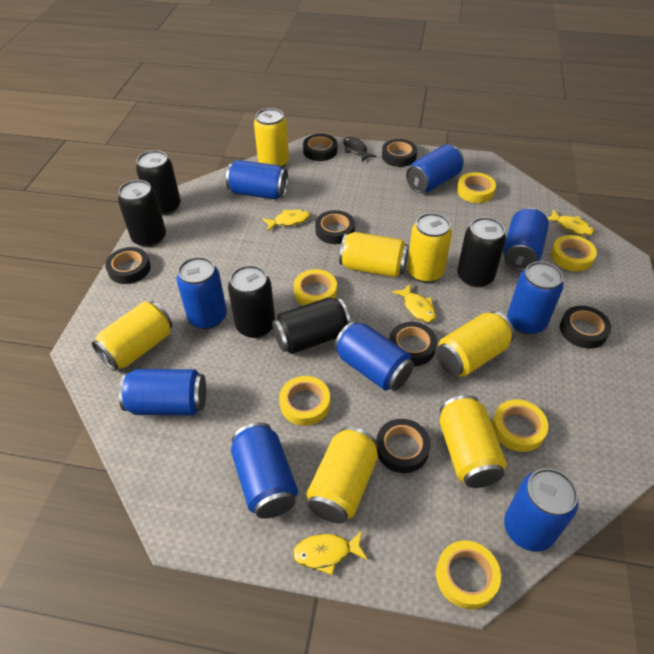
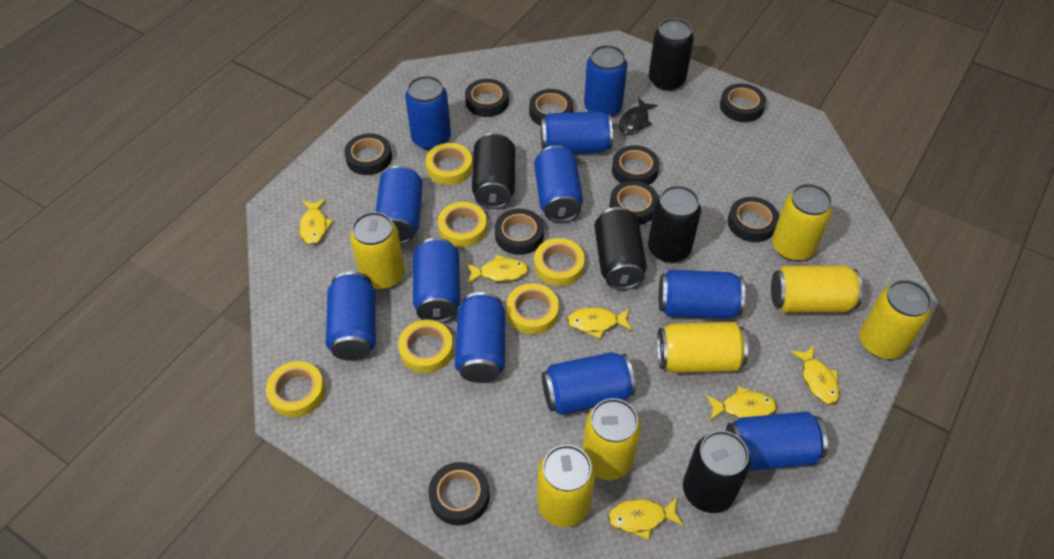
black tape: [105,247,151,284] [303,134,337,161] [315,210,355,244] [376,419,431,473] [382,139,417,167] [389,322,437,366] [560,306,611,348] = 7 -> [344,133,392,175] [428,462,490,525] [465,79,509,117] [495,209,544,255] [529,89,573,126] [610,181,658,225] [612,145,659,185] [720,84,766,122] [728,197,779,242] = 9
blue can: [119,369,206,415] [177,257,227,329] [226,160,288,199] [231,422,298,519] [334,321,414,391] [406,144,464,193] [503,208,549,271] [504,468,579,552] [507,261,564,335] = 9 -> [326,271,376,360] [376,165,423,244] [405,76,451,150] [413,237,461,323] [455,292,505,383] [534,145,583,222] [541,111,613,154] [542,352,636,415] [584,45,628,117] [659,270,745,319] [726,411,828,471] = 11
yellow fish: [262,209,310,231] [292,531,368,575] [392,284,436,323] [547,209,595,236] = 4 -> [299,199,333,245] [466,255,529,284] [567,307,632,339] [608,498,684,540] [706,386,777,421] [790,346,839,405] = 6

